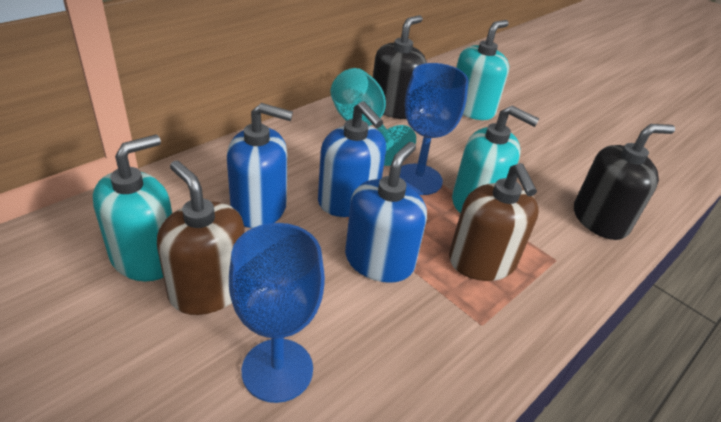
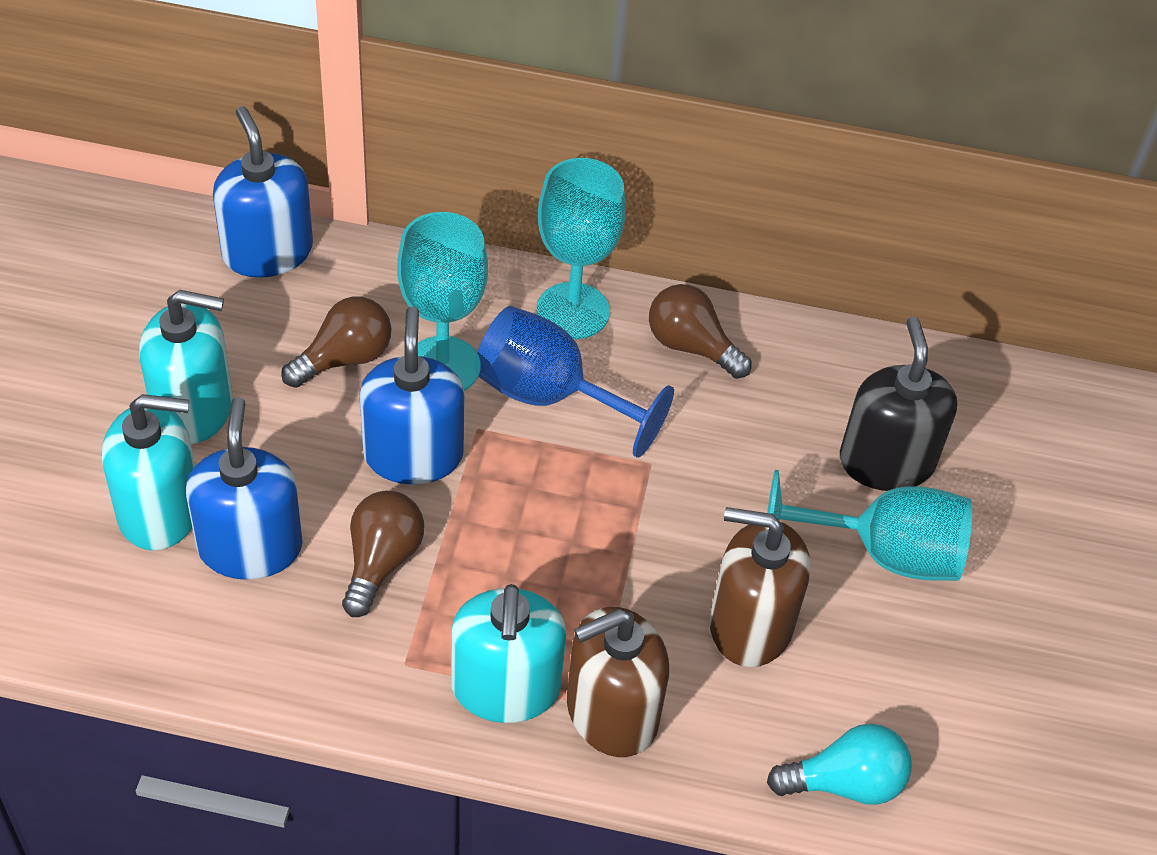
black soap dispenser: [373,15,427,119] [574,124,675,240] = 2 -> [840,317,957,491] = 1
blue goblet: [229,223,325,403] [400,63,469,195] = 2 -> [474,306,674,458] = 1
brown light bulb: none = 0 -> [281,296,391,388] [342,491,424,617] [649,284,752,379] = 3
turquoise goblet: [330,68,416,166] = 1 -> [397,212,488,391] [537,158,626,339] [767,470,972,581] = 3
turquoise light bulb: none = 0 -> [767,723,912,805] = 1

